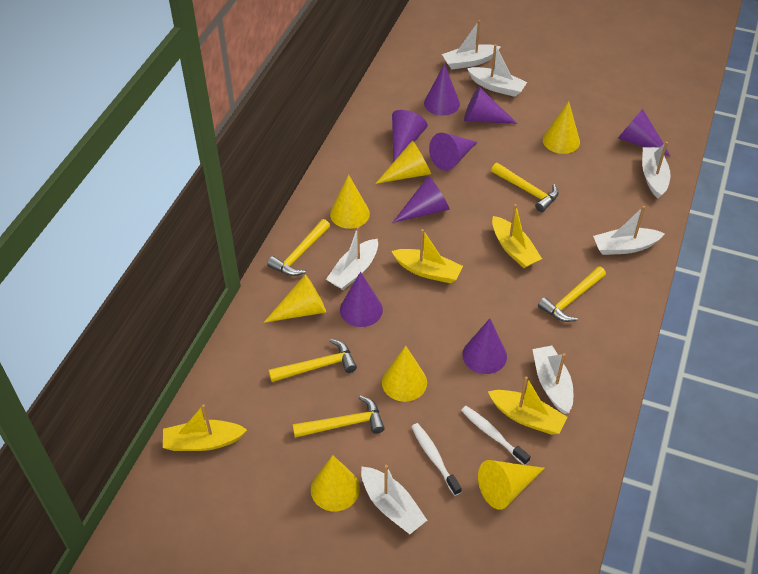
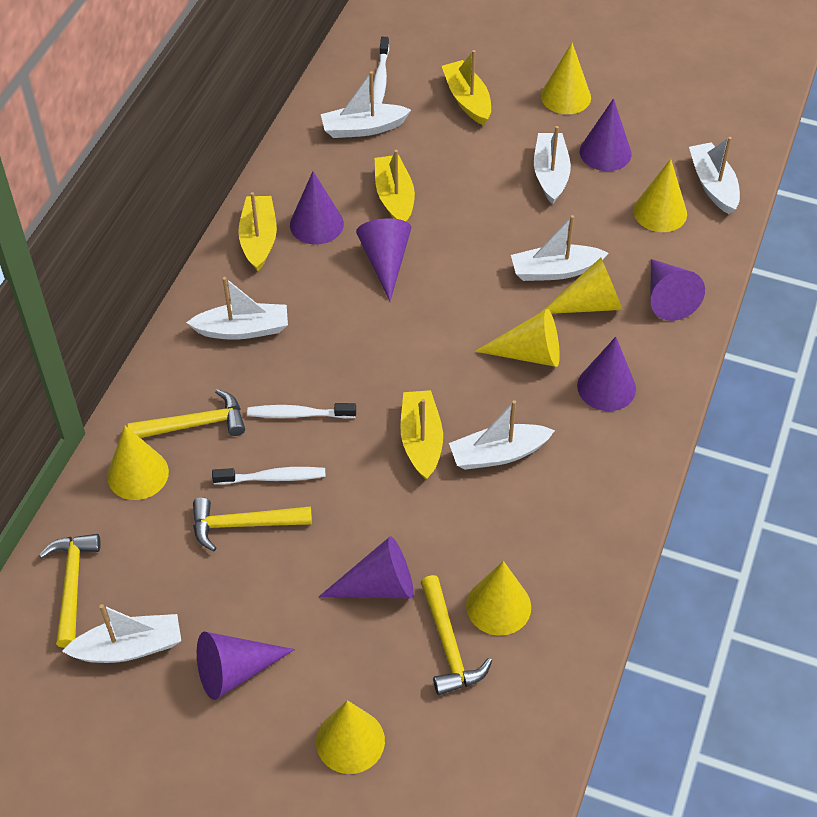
purple cone: [340,272,383,327] [392,110,428,162] [392,176,450,223] [424,64,460,116] [429,133,477,171] [462,319,507,374] [464,87,518,124] [618,109,671,156] = 8 -> [197,631,295,700] [290,171,344,245] [319,536,414,598] [356,218,411,301] [577,337,636,411] [580,98,632,171] [651,259,705,321] = 7
white toothbrush: [411,423,462,496] [461,406,531,465] = 2 -> [212,467,326,485] [247,403,356,419] [373,37,389,104] = 3
yellow hammer: [267,219,330,276] [269,339,357,382] [293,396,385,438] [491,163,559,212] [538,266,606,322] = 5 -> [39,534,101,648] [128,389,245,438] [193,498,312,551] [421,575,492,695] = 4

